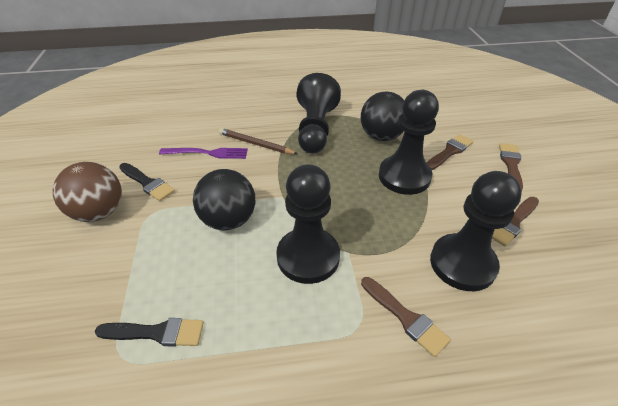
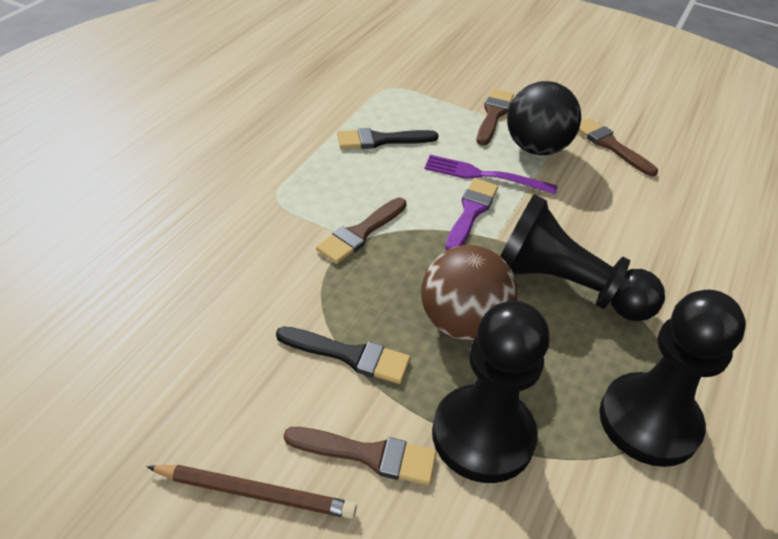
black ball: [193,169,255,230] [361,92,404,141] = 2 -> [507,81,581,155] = 1
black pawn: [276,164,340,284] [296,73,341,154] [379,90,439,195] [430,171,522,291] = 4 -> [432,301,550,483] [501,194,665,321] [599,290,746,467] = 3
purple brush: none = 0 -> [445,178,498,250] = 1

